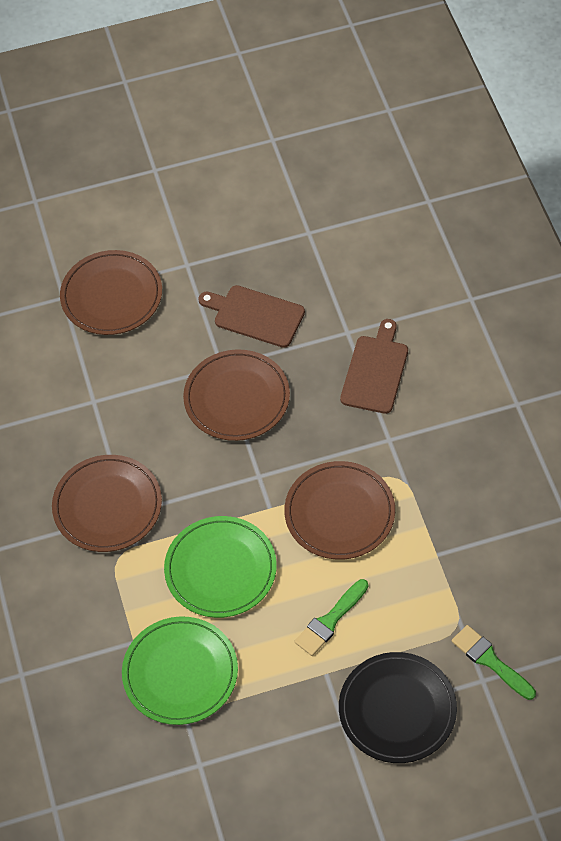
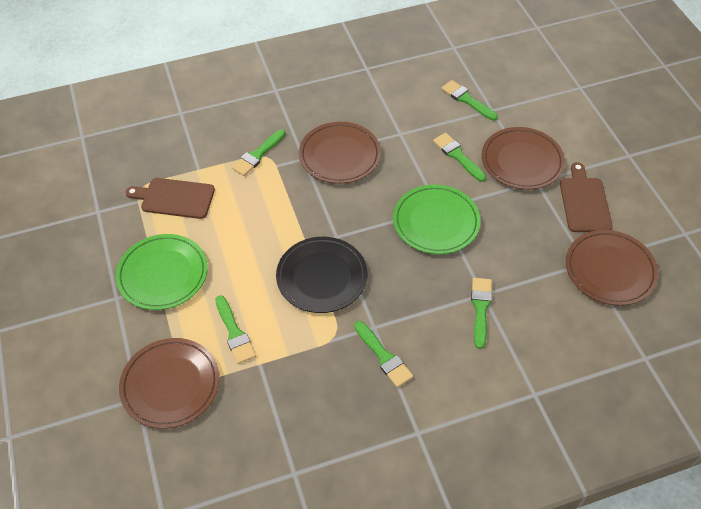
green brush: [294,579,368,656] [452,625,536,700] = 2 -> [215,295,256,364] [232,129,286,176] [354,321,413,388] [433,133,486,182] [441,80,498,121] [471,278,492,349] = 6

